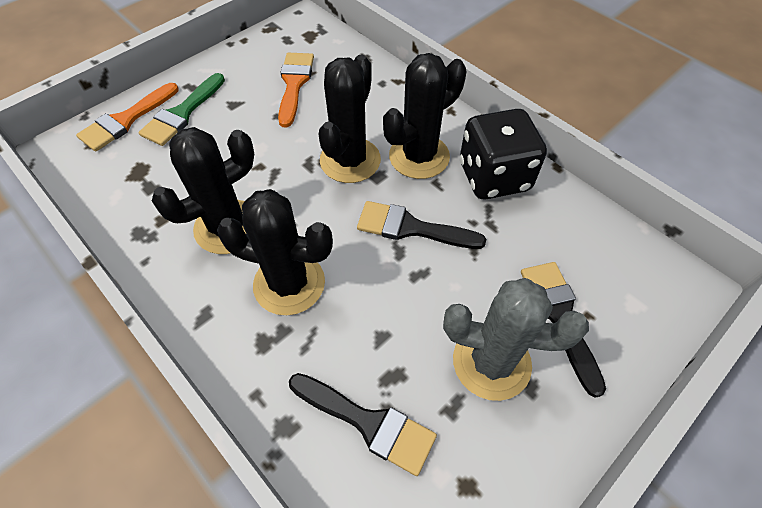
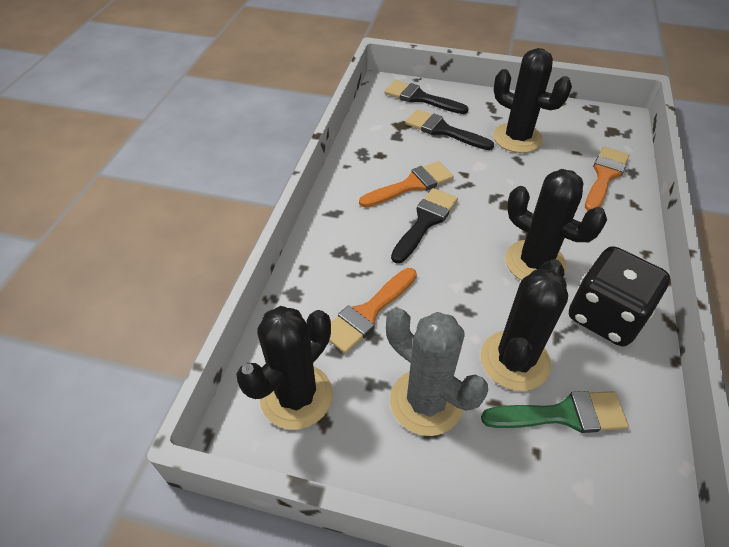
orange brush: [76,83,178,152] [278,53,314,127] = 2 -> [329,268,417,354] [359,161,454,207] [585,147,629,211] = 3

